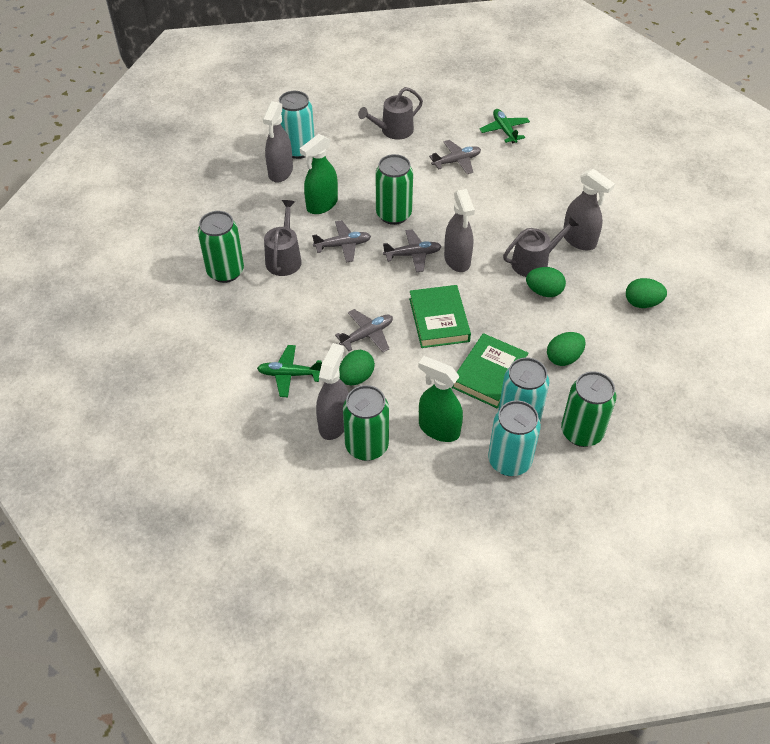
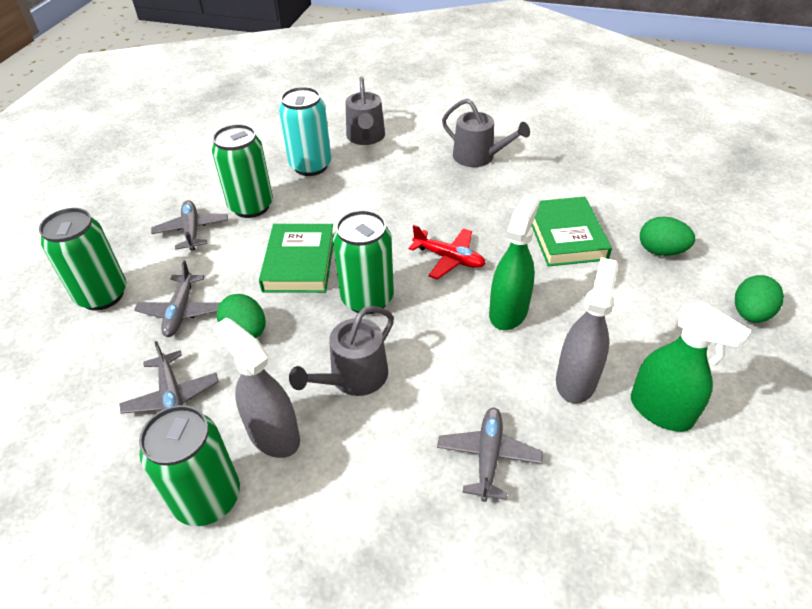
green egg: [339,350,375,385] [526,267,566,297] [547,332,586,366] [626,278,667,308] = 4 -> [217,294,265,338] [640,217,695,256] [735,275,784,323] = 3
green plane: [257,345,322,397] [479,109,530,143] = 2 -> none = 0
grey spray bottle: [263,101,293,183] [316,343,349,440] [444,189,475,272] [563,169,615,250] = 4 -> [212,317,300,458] [556,257,618,404] = 2
red plane: none = 0 -> [409,225,486,280] = 1
turquoise can: [279,91,314,159] [488,400,541,476] [498,357,549,421] = 3 -> [279,87,331,176] = 1

